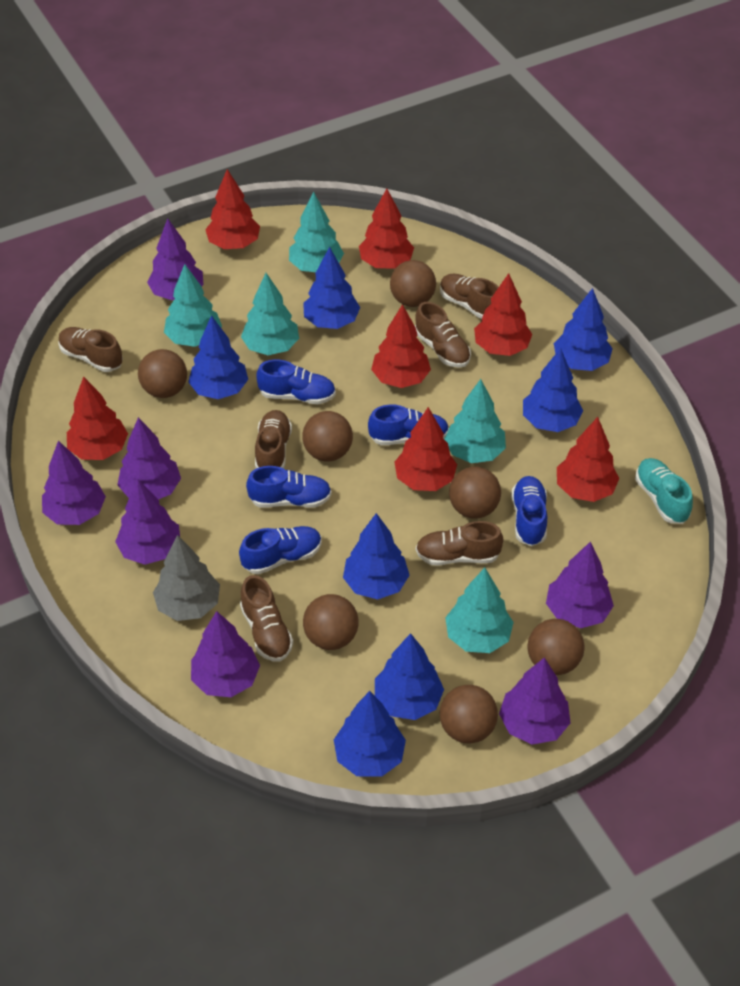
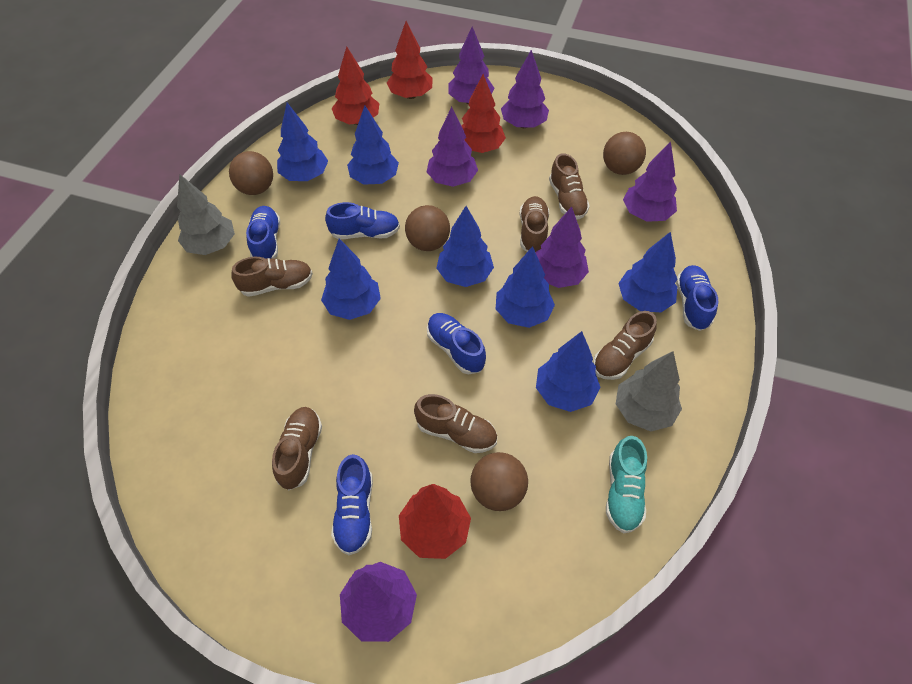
brown ball: [138,349,187,398] [302,411,353,461] [303,594,359,650] [390,260,436,307] [439,685,498,743] [449,467,501,519] [528,619,584,675] = 7 -> [229,151,273,195] [405,205,450,251] [470,452,528,511] [603,132,646,175] = 4
grey tree: [153,535,220,621] = 1 -> [177,174,235,255] [616,351,682,432] = 2
purple tree: [42,441,106,525] [115,478,180,565] [118,417,181,499] [147,218,203,300] [191,611,260,697] [499,658,571,745] [546,541,614,628] = 7 -> [340,562,417,642] [426,107,478,187] [448,26,495,104] [501,50,549,128] [535,207,589,288] [623,141,677,222] = 6
red tree: [67,376,128,460] [205,169,260,249] [359,189,414,269] [371,304,431,388] [394,407,457,491] [474,273,532,356] [557,417,619,502] = 7 -> [332,46,379,125] [387,21,432,99] [399,484,471,559] [461,74,506,153] = 4
turquoise tree: [164,264,222,347] [241,273,299,355] [289,191,344,272] [444,379,506,463] [445,568,514,653] = 5 -> none = 0

